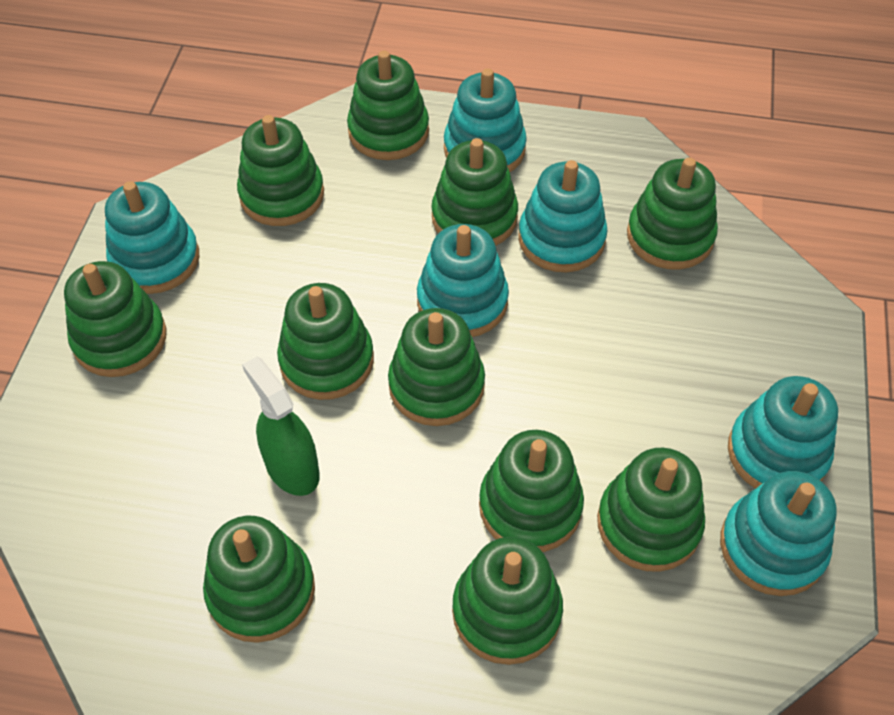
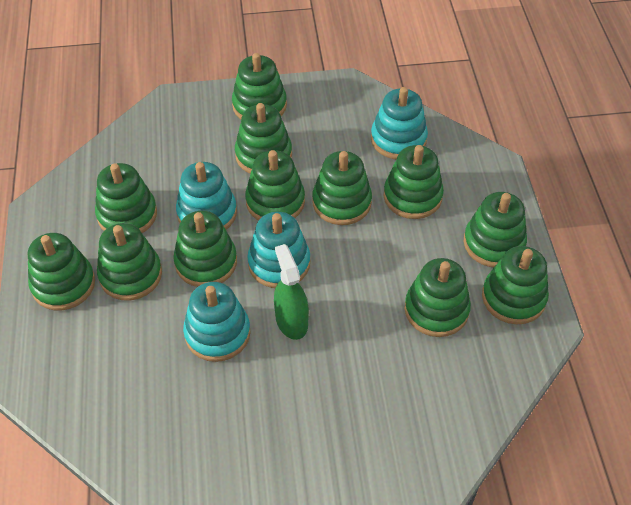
green stacking toy: [64,261,167,377] [203,516,315,643] [237,115,324,226] [277,283,374,400] [347,51,429,160] [388,308,485,426] [431,138,518,246] [452,537,563,665] [479,430,584,552] [597,448,705,572] [627,158,718,270] = 11 -> [28,233,95,310] [95,163,157,233] [97,223,162,301] [173,211,237,287] [232,53,287,119] [235,103,292,174] [245,150,305,221] [312,151,372,225] [384,145,444,219] [404,258,471,337] [464,192,527,267] [482,246,549,324] = 12
turquoise stacking toy: [105,181,199,294] [417,224,509,337] [444,68,527,172] [518,160,608,272] [720,471,837,596] [728,376,838,489] = 6 -> [176,162,237,230] [183,282,251,362] [247,212,310,288] [371,87,428,159] = 4

